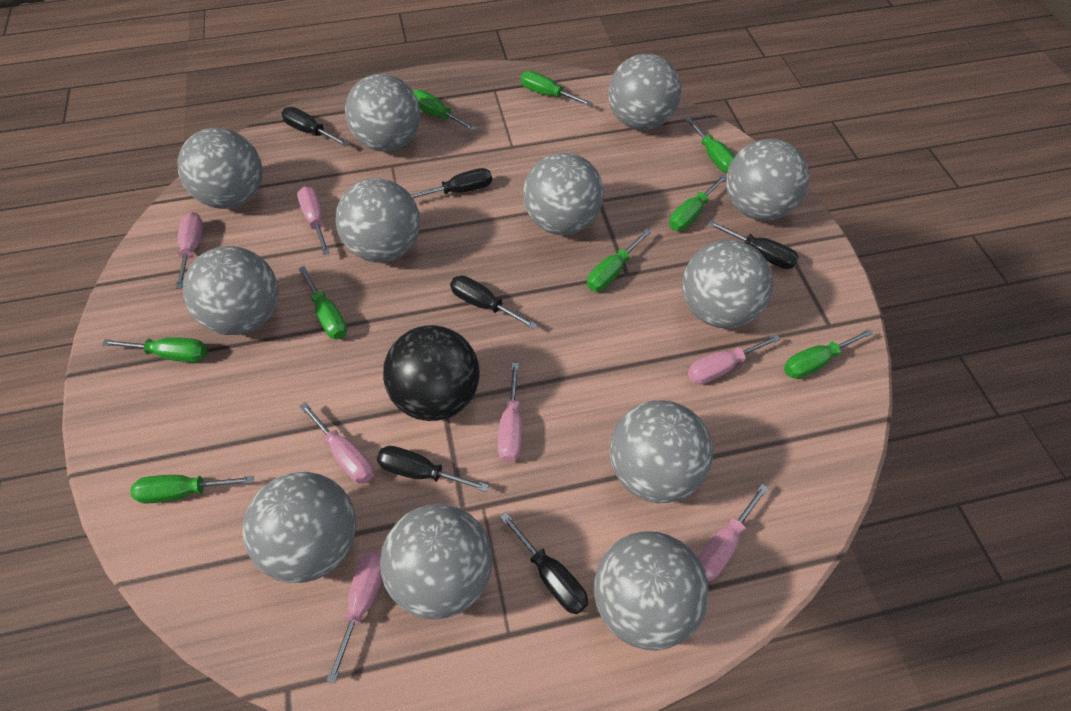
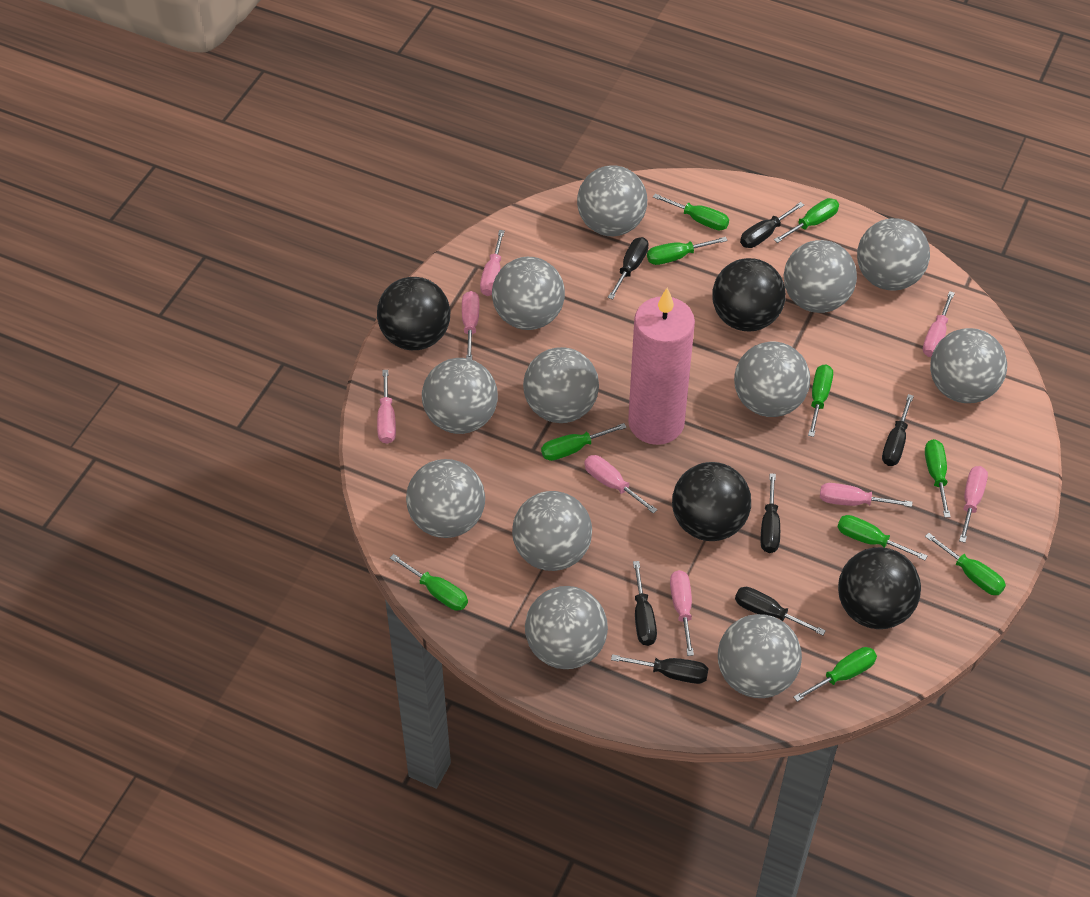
black ball: [383,325,480,421] = 1 -> [377,277,450,350] [672,462,751,541] [712,258,786,332] [838,547,921,629] = 4
black screwdriver: [281,107,349,146] [377,446,489,492] [410,168,492,198] [450,276,537,329] [500,512,588,614] [708,221,799,269] = 6 -> [608,237,649,300] [611,654,708,684] [633,561,657,646] [735,587,826,636] [740,202,804,248] [761,473,780,553] [882,394,914,466] = 7
green screwdriver: [102,337,207,362] [131,475,254,504] [298,266,347,339] [413,90,477,131] [520,71,593,106] [587,229,651,291] [669,175,726,231] [684,116,735,173] [784,329,874,379] = 9 -> [390,554,468,611] [541,423,627,461] [647,237,728,265] [653,193,729,231] [774,198,839,243] [793,647,877,702] [808,364,833,437] [837,515,928,560] [925,439,951,518] [925,533,1006,595] = 10
pink candle: none = 0 -> [628,288,695,445] = 1
pink screwdriver: [175,212,203,289] [297,186,330,255] [300,402,374,484] [326,550,382,683] [498,363,522,462] [688,335,781,384] [698,484,769,581] = 7 -> [377,370,396,444] [462,291,479,360] [480,230,505,296] [584,455,657,514] [670,570,694,656] [820,483,912,507] [923,291,955,357] [959,466,988,543] = 8

